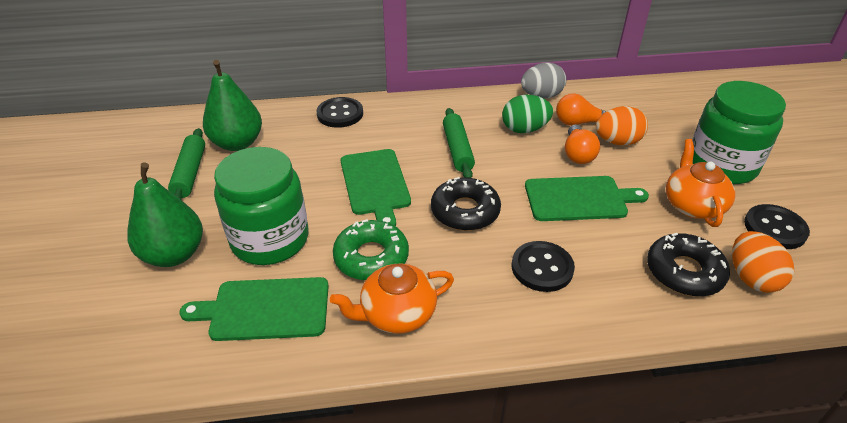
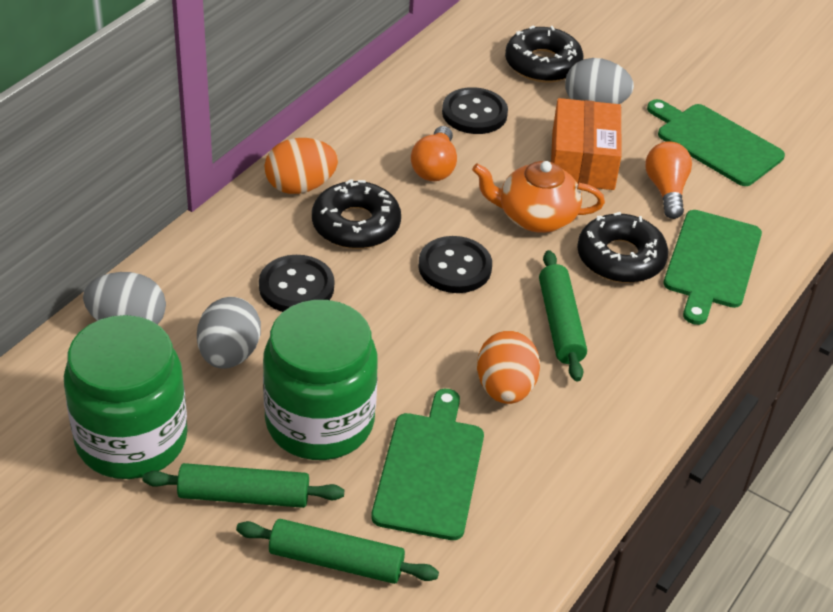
black donut: [431,177,501,231] [647,233,730,297] = 2 -> [312,179,401,249] [505,25,584,82] [577,212,668,283] = 3
green donut: [333,219,409,280] = 1 -> none = 0
green egg: [502,95,553,133] = 1 -> none = 0
green pear: [127,162,203,267] [203,60,262,151] = 2 -> none = 0
green rolling pin: [168,128,205,200] [443,108,475,178] = 2 -> [142,463,344,508] [236,519,439,584] [539,250,587,382] = 3
grey egg: [521,62,566,99] = 1 -> [83,272,166,325] [197,297,261,369] [565,58,634,104] = 3
orange box: none = 0 -> [551,98,622,190] = 1
orange teapot: [330,264,454,334] [666,139,735,227] = 2 -> [472,161,605,233] = 1

